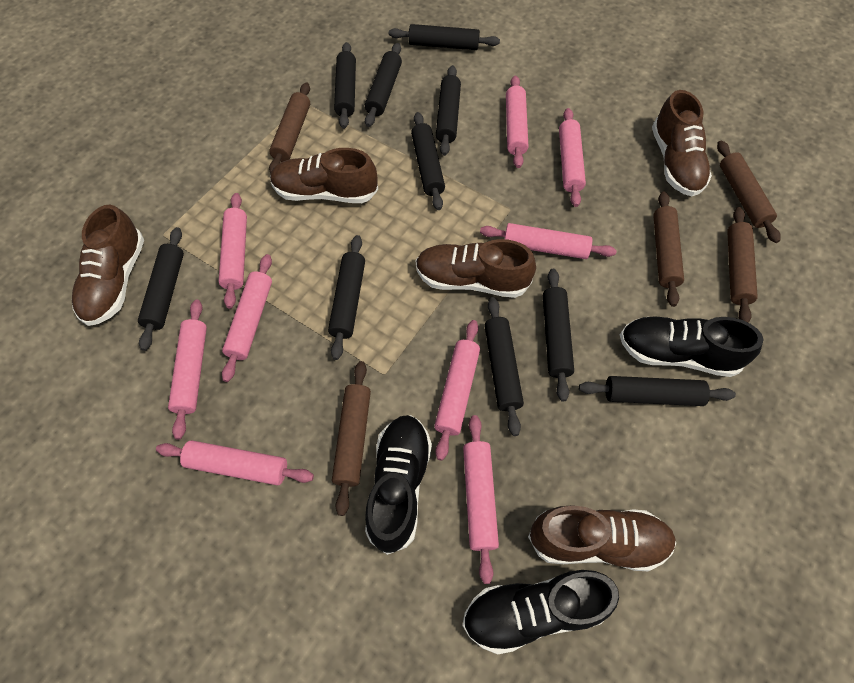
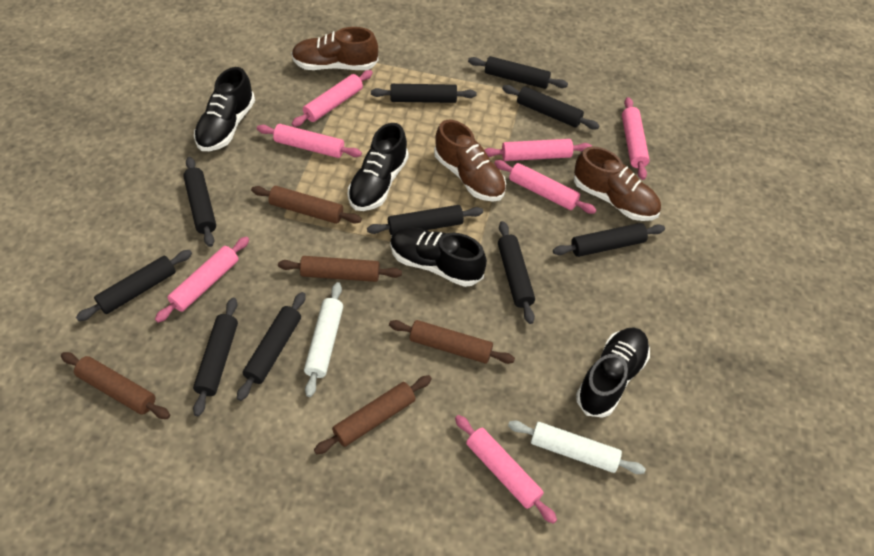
black shoe: [365,415,432,555] [462,570,619,654] [620,317,764,377] = 3 -> [194,67,255,151] [348,123,409,211] [390,227,487,287] [576,328,650,418] = 4
brown shoe: [72,205,144,326] [270,148,378,203] [416,239,536,298] [528,505,676,571] [652,90,712,196] = 5 -> [292,27,378,70] [434,120,506,202] [574,146,661,221] = 3
pink rolling pin: [156,440,314,486] [168,299,207,440] [218,193,247,309] [222,254,272,382] [434,320,480,461] [463,415,499,584] [480,223,617,259] [506,76,528,168] [559,108,586,207] = 9 -> [155,237,249,323] [257,124,362,158] [292,70,373,127] [455,415,557,524] [485,139,592,161] [494,160,596,214] [622,97,650,180] = 7
white rolling pin: none = 0 -> [304,282,343,397] [508,420,646,474] = 2

